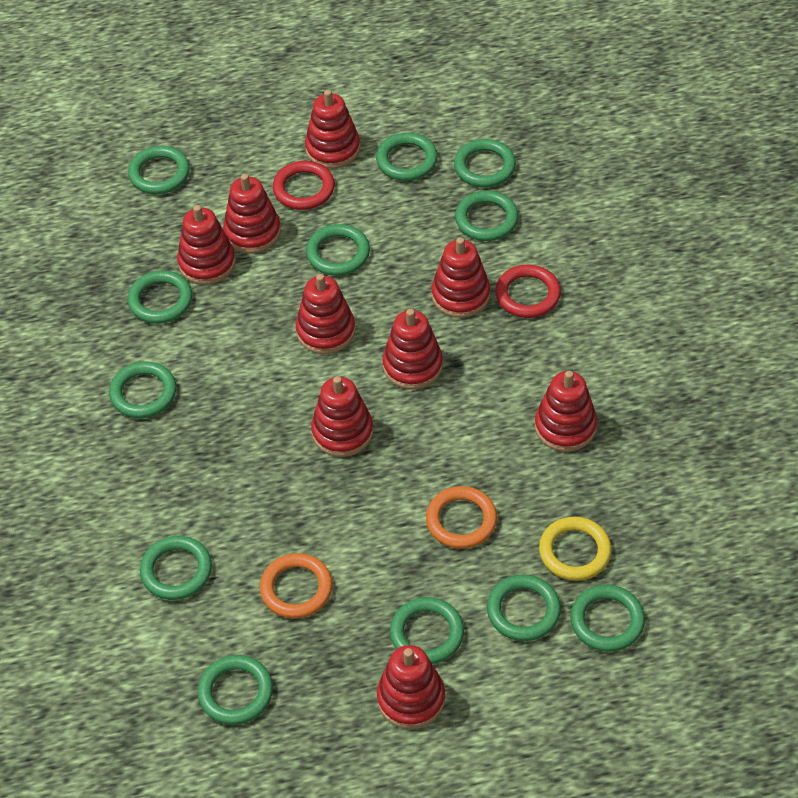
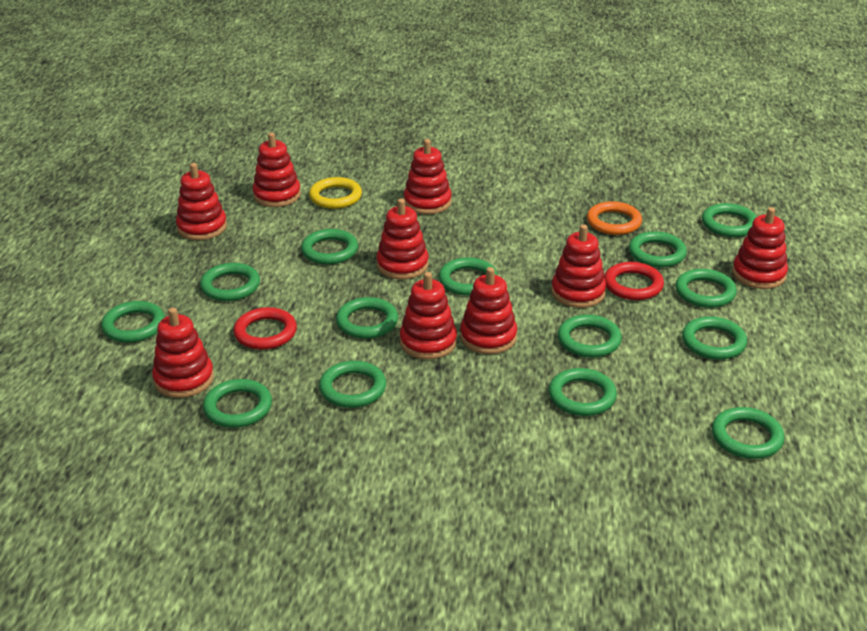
green ring: [109,362,177,418] [128,146,190,194] [128,270,192,324] [140,536,212,600] [198,655,273,725] [306,224,370,276] [376,133,438,181] [390,597,464,664] [454,139,516,188] [455,191,518,241] [487,575,561,641] [570,585,645,652] = 12 -> [101,301,165,343] [200,263,260,301] [203,379,272,428] [301,229,358,264] [319,361,386,408] [336,297,398,339] [439,257,498,296] [548,368,617,416] [558,314,622,358] [629,231,687,267] [675,269,737,308] [682,316,747,360] [702,203,757,237] [712,407,785,459] = 14
orange ring: [260,553,333,619] [426,486,497,549] = 2 -> [587,201,642,235] = 1

